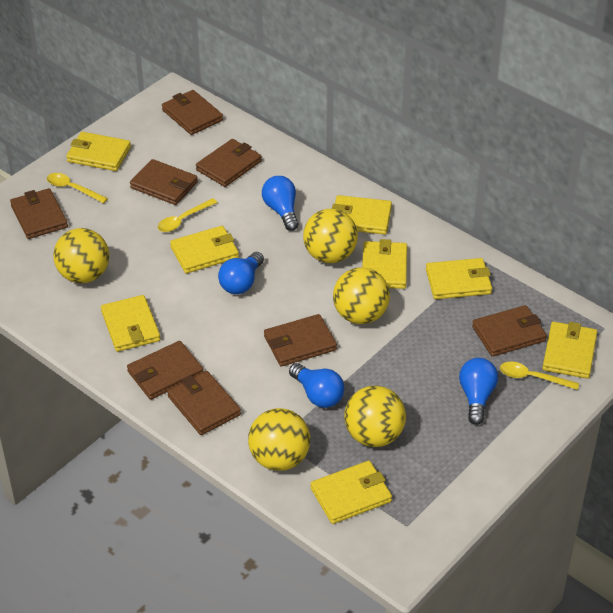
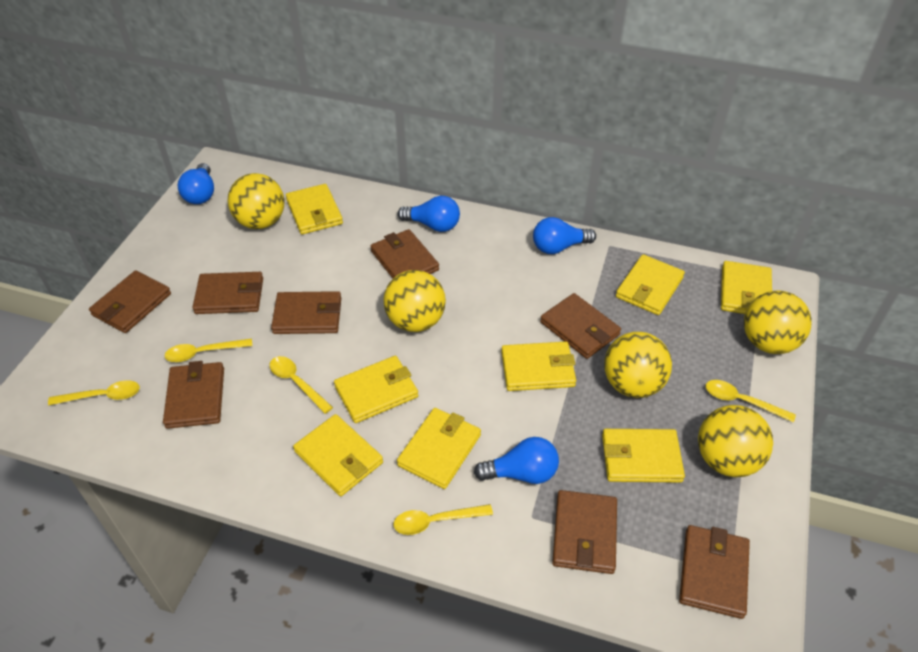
yellow spoon: [47,173,108,203] [158,198,218,232] [500,362,579,390] = 3 -> [48,380,140,405] [165,339,253,362] [270,356,333,414] [393,504,493,535] [706,380,796,422] = 5

